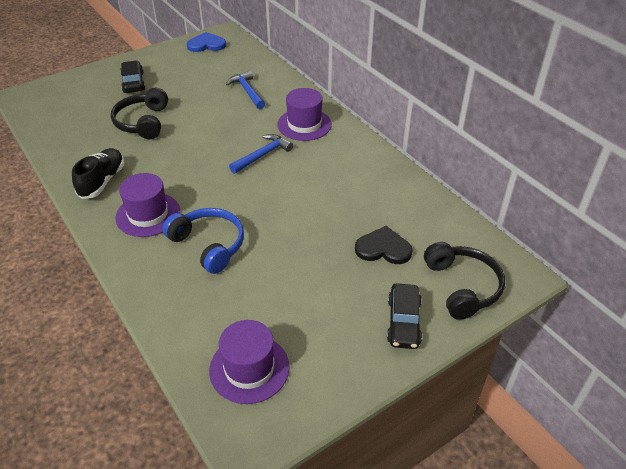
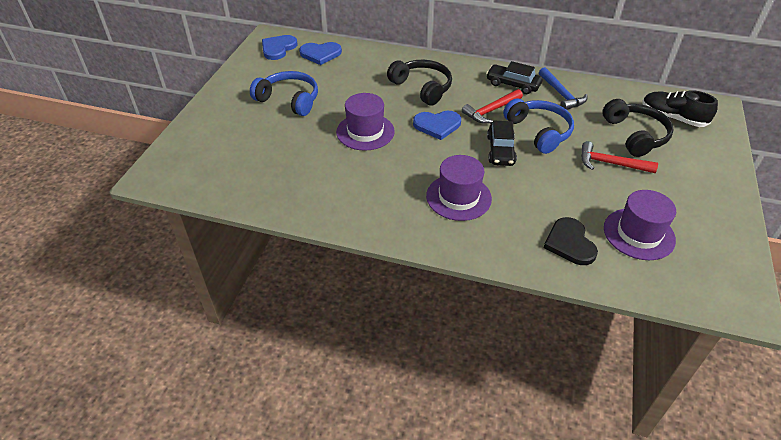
blue hammer: [226,71,265,109] [229,134,293,174] = 2 -> [539,67,587,110] = 1
blue headphones: [163,208,244,274] = 1 -> [250,71,318,116] [503,98,574,154] = 2
blue heart: [187,32,226,52] = 1 -> [262,35,297,60] [299,42,342,65] [413,111,461,140] = 3
red hammer: none = 0 -> [462,89,523,124] [581,141,658,173] = 2

